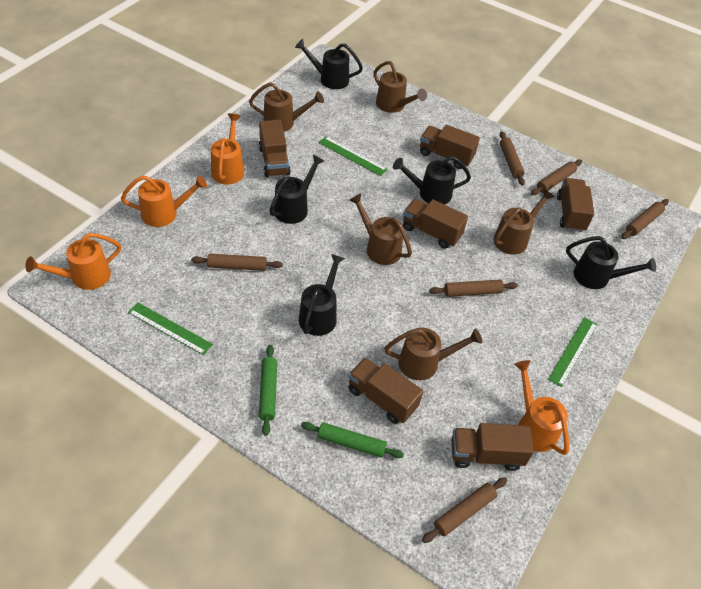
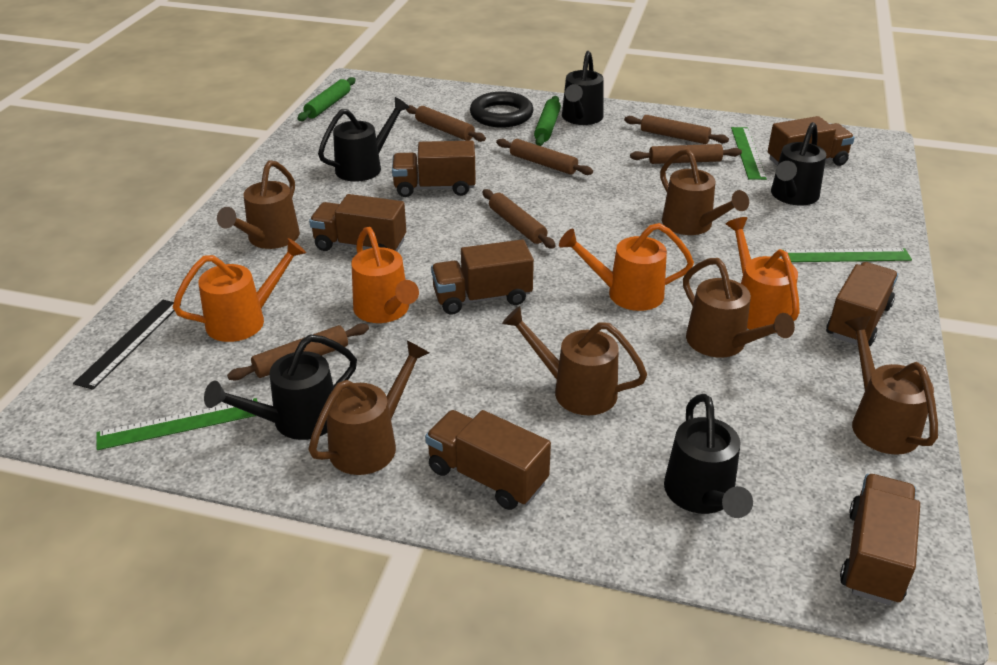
black ring: none = 0 -> [470,91,534,128] = 1
black ruler: none = 0 -> [73,300,181,390] = 1
brown truck: [259,120,291,177] [348,358,423,424] [403,199,468,249] [420,125,480,169] [451,423,534,471] [557,178,594,232] = 6 -> [309,194,406,251] [392,140,476,197] [425,410,551,510] [431,239,534,314] [768,116,855,166] [826,262,898,346] [840,474,920,605] = 7
brown watering can: [249,82,324,132] [349,193,412,265] [374,61,427,113] [384,327,482,380] [493,189,554,255] = 5 -> [217,160,300,249] [309,340,430,475] [502,306,647,415] [660,149,749,235] [683,258,795,357] [844,316,938,455] = 6

